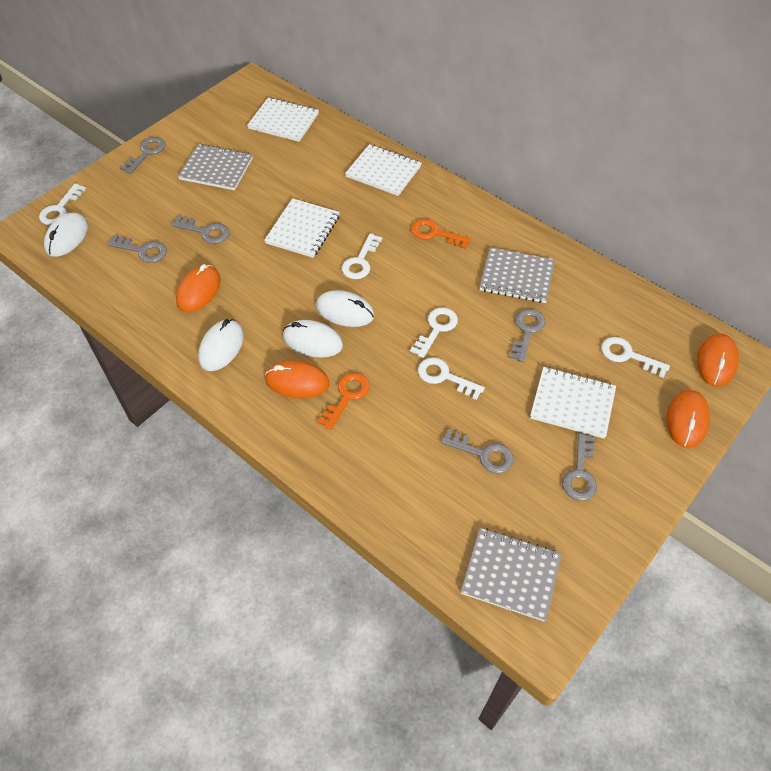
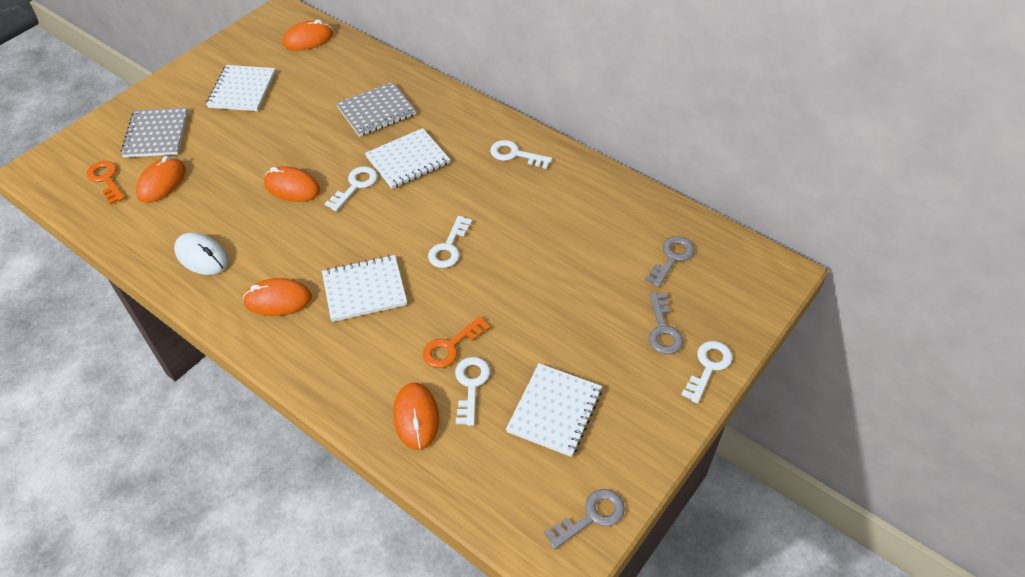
grey key: [107,235,167,263] [120,137,166,174] [171,215,229,244] [441,429,514,473] [509,309,545,362] [562,433,597,500] = 6 -> [544,489,625,550] [645,236,695,287] [649,293,683,354] = 3
grey notebook: [178,144,253,190] [461,528,562,622] [480,247,555,303] = 3 -> [121,108,188,158] [336,82,416,137] = 2
orange mouse: [176,264,221,313] [265,361,329,398] [666,390,710,448] [697,333,739,387] = 4 -> [136,156,185,203] [243,278,312,316] [264,166,320,202] [282,20,333,50] [393,383,439,450] = 5
white mouse: [44,213,88,257] [198,319,244,371] [283,320,343,358] [316,290,374,327] = 4 -> [174,232,228,275] = 1

